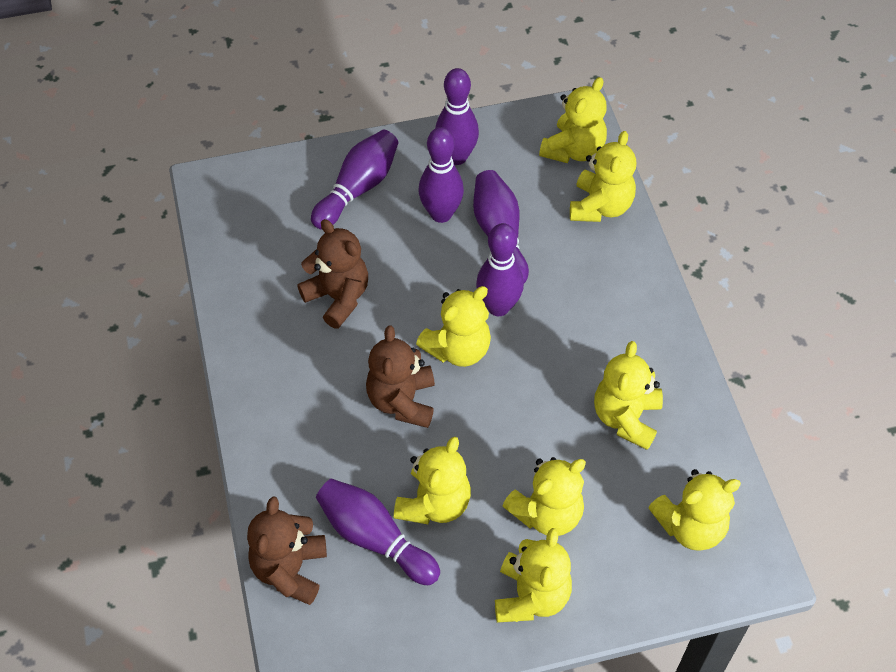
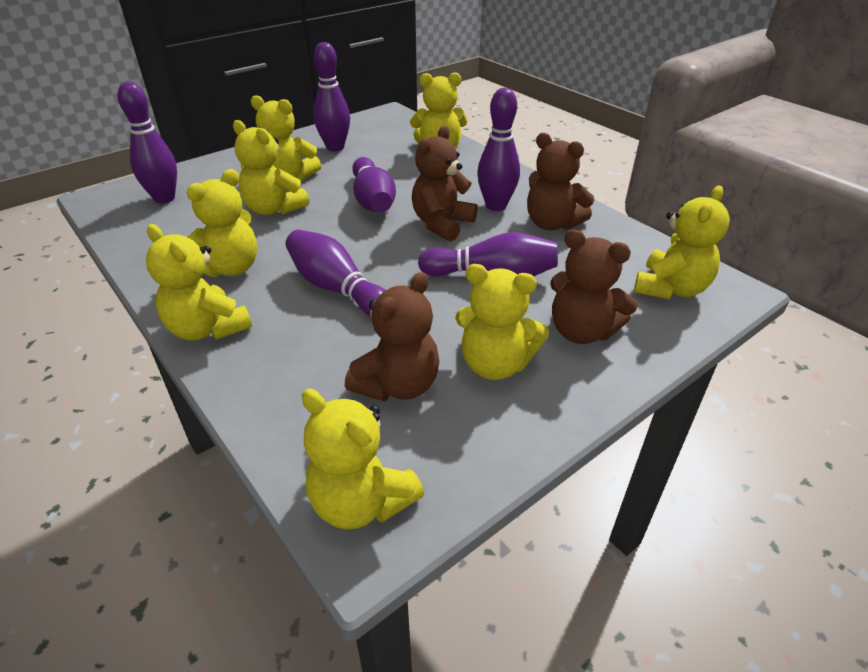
brown teddy bear: [247,497,327,605] [297,219,368,329] [366,325,435,428] = 3 -> [345,272,440,401] [412,126,478,241] [527,133,594,230] [550,229,638,344] = 4

